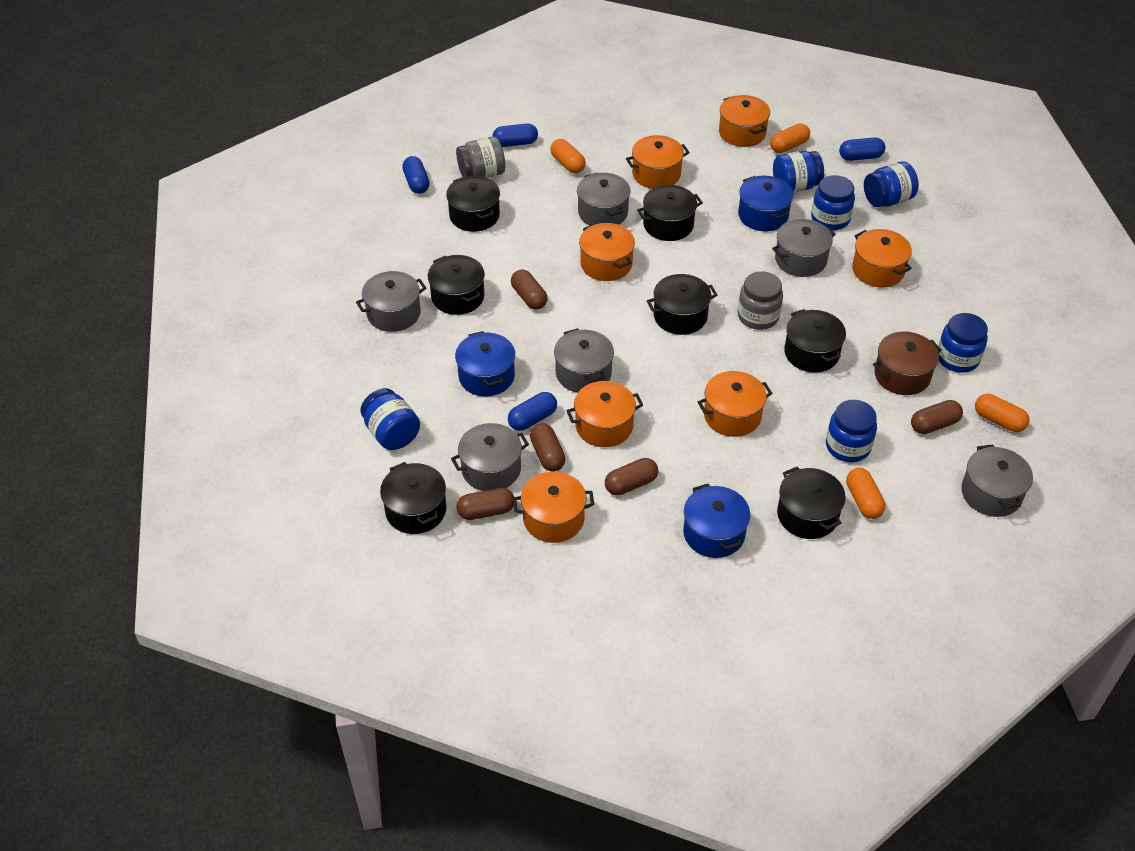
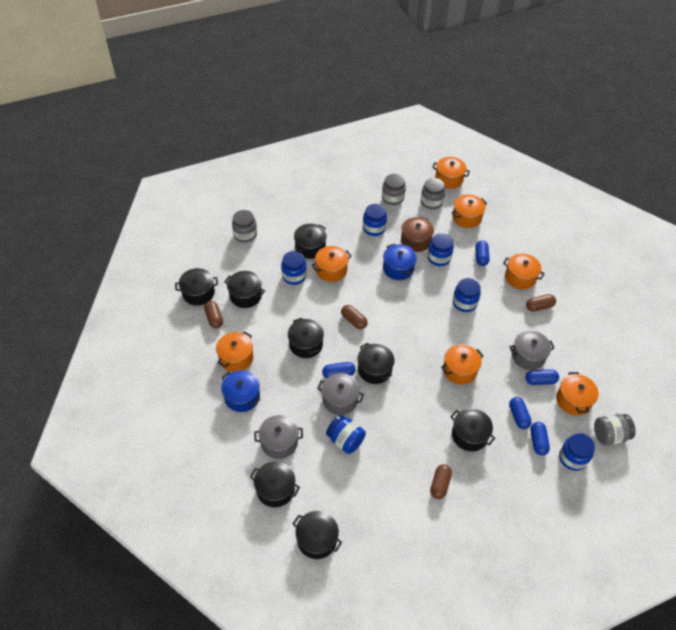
black pot: [380,462,446,534] [428,255,485,315] [446,176,500,232] [637,185,703,241] [647,274,717,335] [777,467,846,539] [784,309,846,373] = 7 -> [175,268,218,306] [224,271,265,308] [250,461,300,507] [288,318,324,358] [292,511,342,559] [294,224,327,259] [357,343,395,384] [450,408,495,451] = 8
blue capsule: [402,156,429,194] [493,124,538,147] [508,392,557,431] [839,137,885,161] = 4 -> [322,362,355,379] [475,240,490,266] [509,397,532,429] [525,369,559,385] [530,422,550,456] = 5
blue pot: [455,331,515,396] [683,484,750,558] [738,176,793,231] = 3 -> [221,370,260,412] [383,244,417,280] = 2
brown capsule: [457,488,514,520] [511,270,548,310] [530,423,566,471] [605,458,658,495] [911,400,963,434] = 5 -> [204,301,223,329] [341,305,368,329] [430,464,452,499] [526,294,556,312] = 4
grey jar: [456,136,505,178] [738,271,783,330] = 2 -> [232,210,257,243] [382,174,406,205] [421,178,445,210] [594,414,636,446] = 4
grey pot: [356,271,426,332] [451,423,529,491] [554,328,614,393] [577,173,631,225] [772,219,836,277] [961,444,1033,517] = 6 -> [254,415,303,459] [317,373,364,415] [509,331,555,370] = 3
orange capsule: [550,139,586,173] [770,123,810,153] [846,468,885,519] [975,394,1030,432] = 4 -> none = 0

